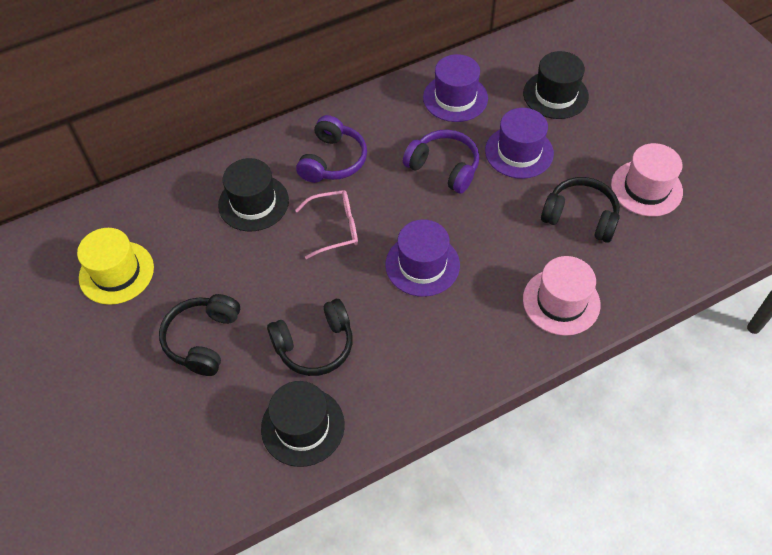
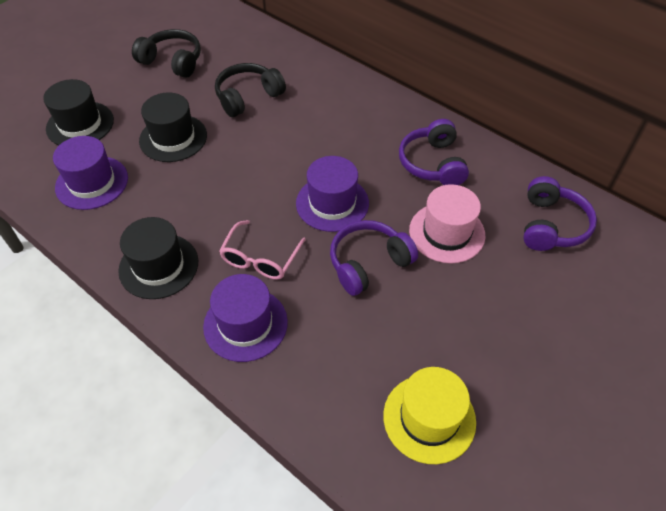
black headphones: [159,294,240,376] [267,299,353,376] [541,177,620,243] = 3 -> [132,29,201,78] [215,63,286,117] = 2
pink hat: [523,256,601,336] [611,143,683,217] = 2 -> [409,184,486,263] = 1
purple headphones: [296,115,367,183] [403,130,479,194] = 2 -> [330,220,418,296] [399,119,469,185] [523,176,597,251] = 3

